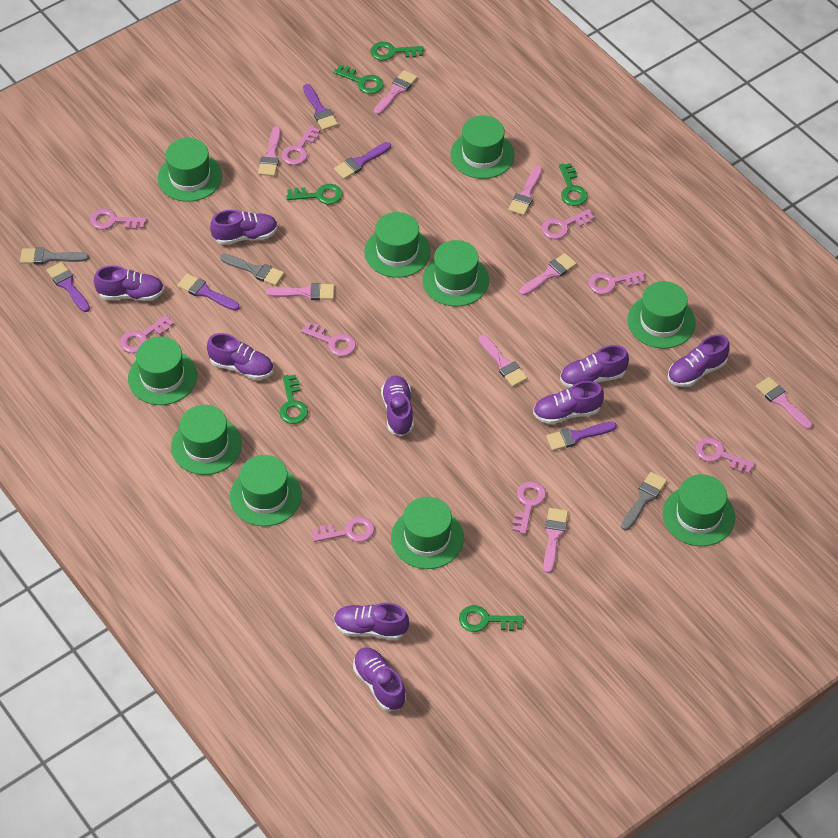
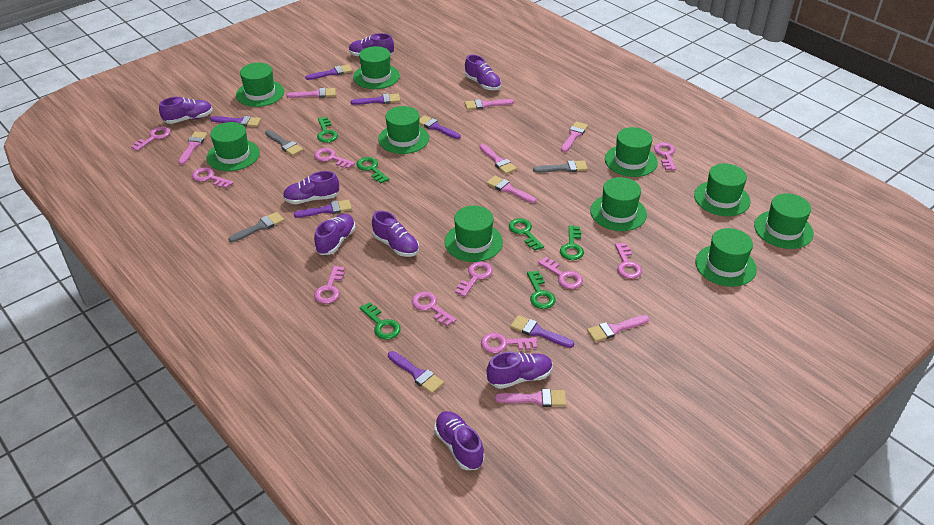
pink key: [90,208,147,229] [120,315,174,353] [281,125,320,165] [301,322,356,357] [312,516,375,542] [512,481,546,534] [541,209,595,239] [588,271,646,294] [695,438,755,474] = 9 -> [131,126,170,151] [192,167,233,189] [314,148,355,169] [314,266,345,304] [412,292,456,326] [455,261,493,297] [481,333,537,353] [538,257,583,289] [615,243,642,279] [654,142,676,171] = 10
purple brush: [46,262,90,312] [177,273,240,311] [303,84,338,130] [334,142,391,179] [546,422,617,451] = 5 -> [210,116,261,127] [294,199,352,218] [305,64,353,80] [351,94,400,105] [388,351,444,394] [419,115,461,139] [510,315,574,348] = 7
purple shoe: [94,266,164,301] [207,333,274,380] [210,210,278,245] [334,603,409,640] [353,648,406,711] [381,375,414,436] [533,381,604,424] [560,345,629,388] [668,334,730,387] = 9 -> [159,97,213,124] [283,171,339,204] [314,214,355,255] [349,33,394,56] [372,211,419,257] [434,411,484,470] [465,55,501,90] [487,352,553,389] = 8

